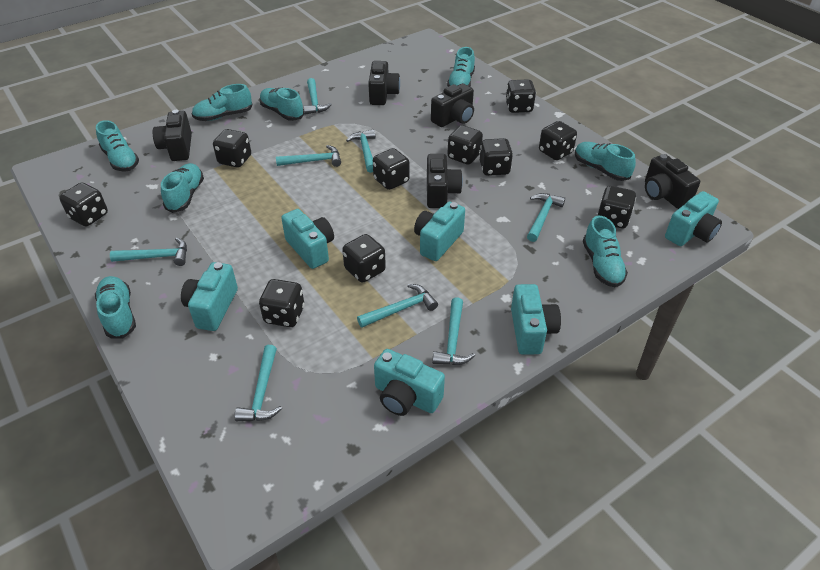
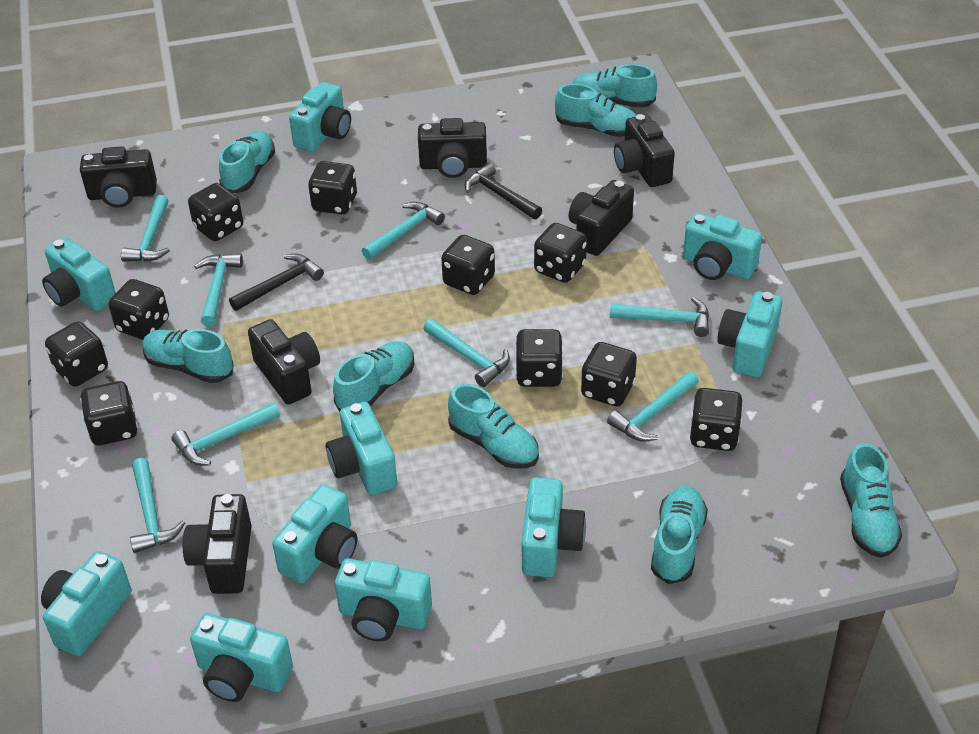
black camera: [153,110,192,161] [368,61,400,105] [427,154,463,208] [431,83,474,127] [645,154,700,209] = 5 -> [80,146,157,207] [183,494,252,594] [248,319,320,404] [418,118,487,178] [568,180,634,256] [614,114,675,187] = 6
black hammer: none = 0 -> [229,254,324,311] [465,163,542,219] = 2
turquoise camera: [181,262,238,331] [281,209,334,269] [374,349,445,416] [414,201,465,261] [511,284,561,355] [665,191,722,246] = 6 -> [41,551,131,656] [42,238,116,311] [190,613,293,702] [272,484,357,583] [289,82,351,152] [326,402,397,495] [335,558,432,641] [522,478,586,577] [683,213,762,280] [717,291,782,377] = 10

